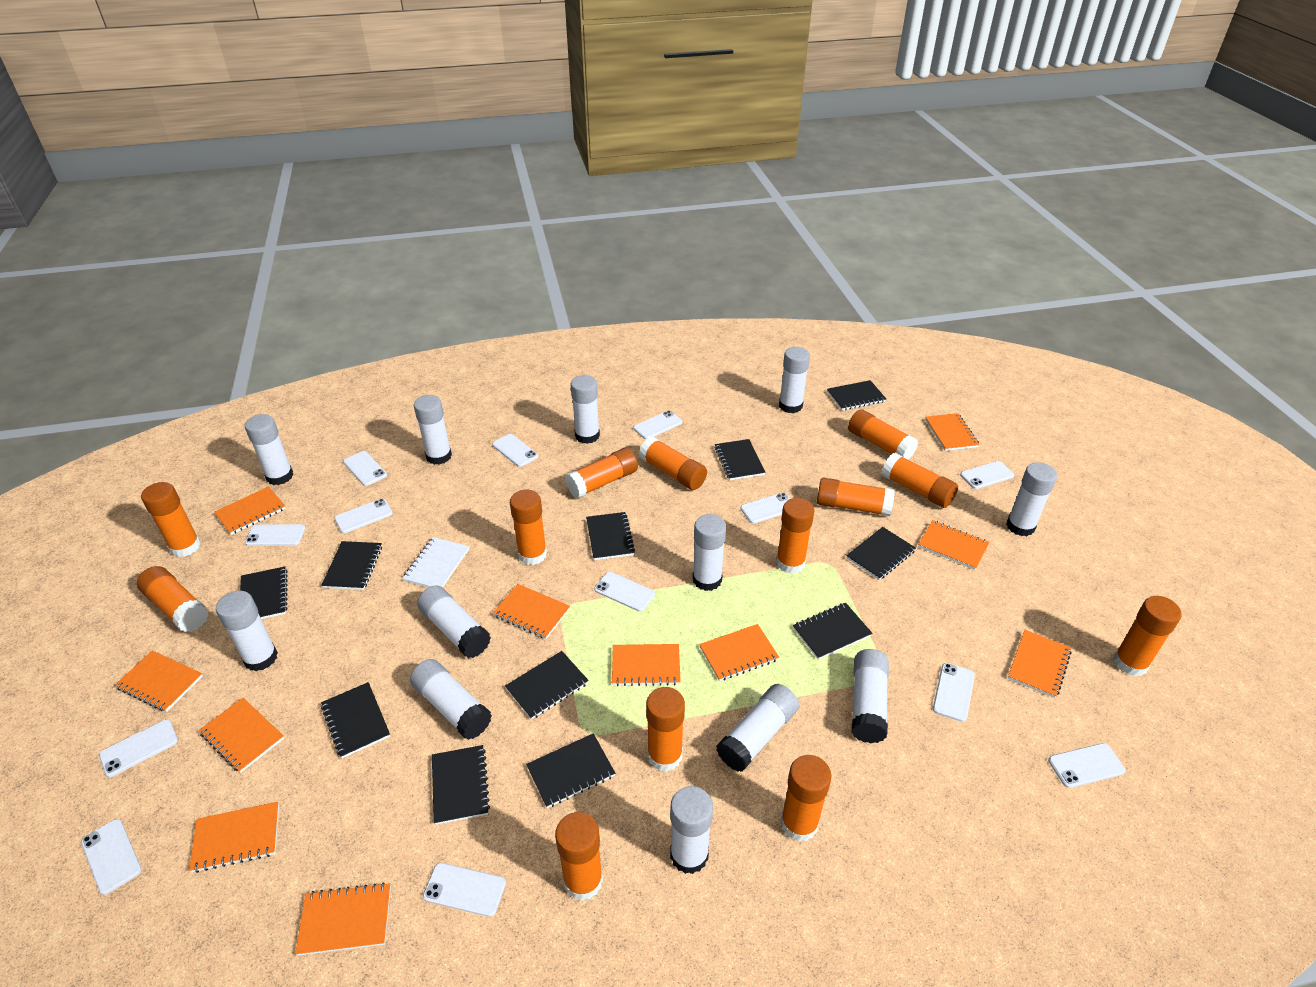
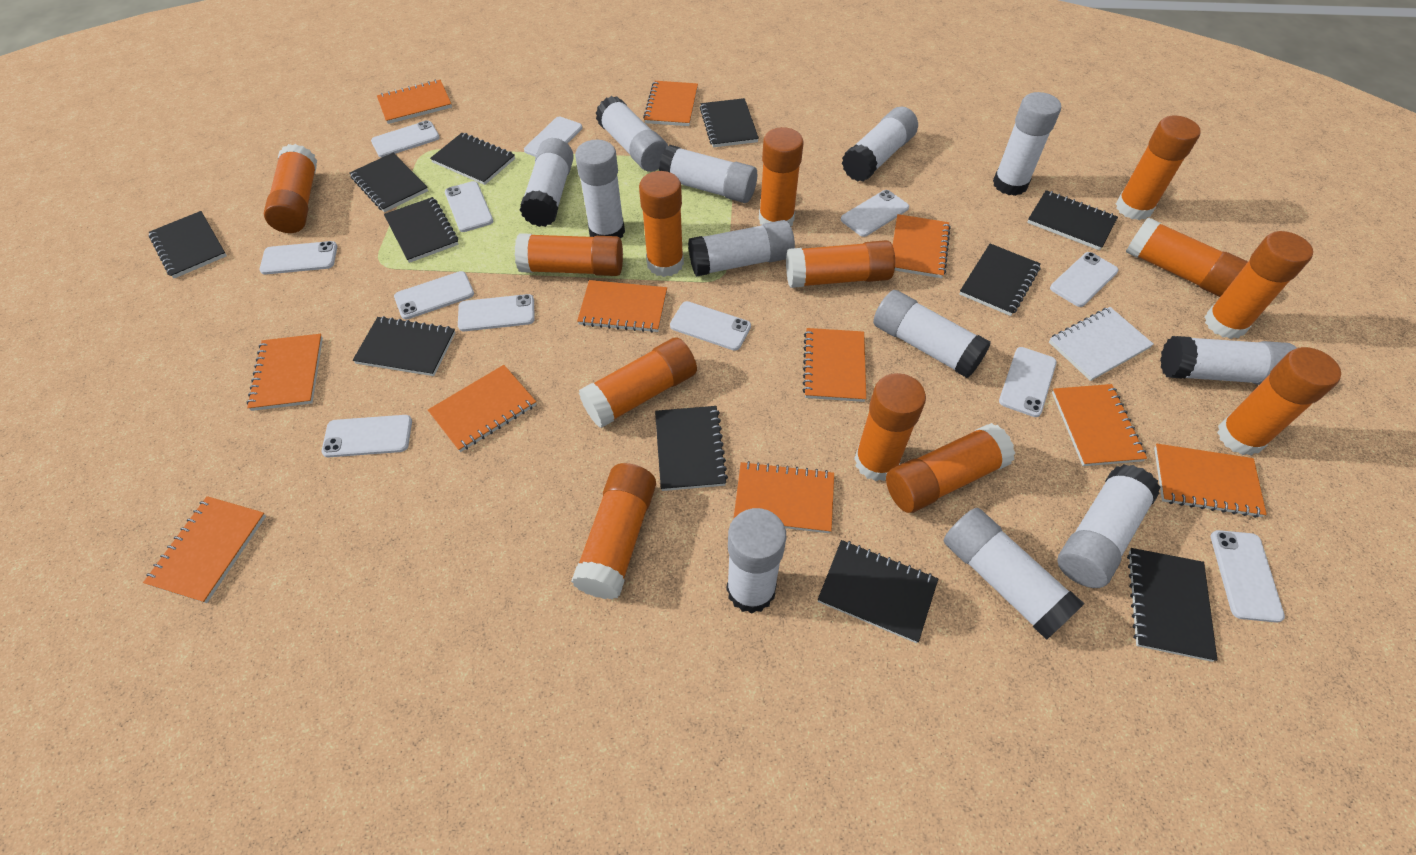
white phone: [81,819,141,895] [99,719,178,777] [245,524,305,546] [334,499,393,533] [343,451,387,486] [423,863,506,917] [492,434,538,467] [594,572,655,612] [633,410,682,439] [741,493,790,524] [933,663,975,722] [960,461,1014,489] [1048,743,1126,788] = 13 -> [259,241,337,275] [322,415,412,457] [371,120,440,157] [394,271,474,320] [445,181,493,232] [458,294,535,331] [524,117,582,157] [670,301,751,351] [841,190,909,237] [999,347,1057,417] [1050,252,1119,307] [1211,530,1285,623] = 12

